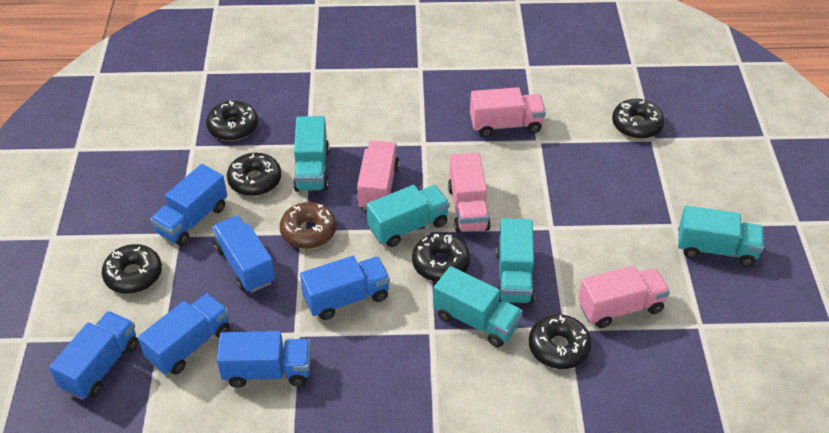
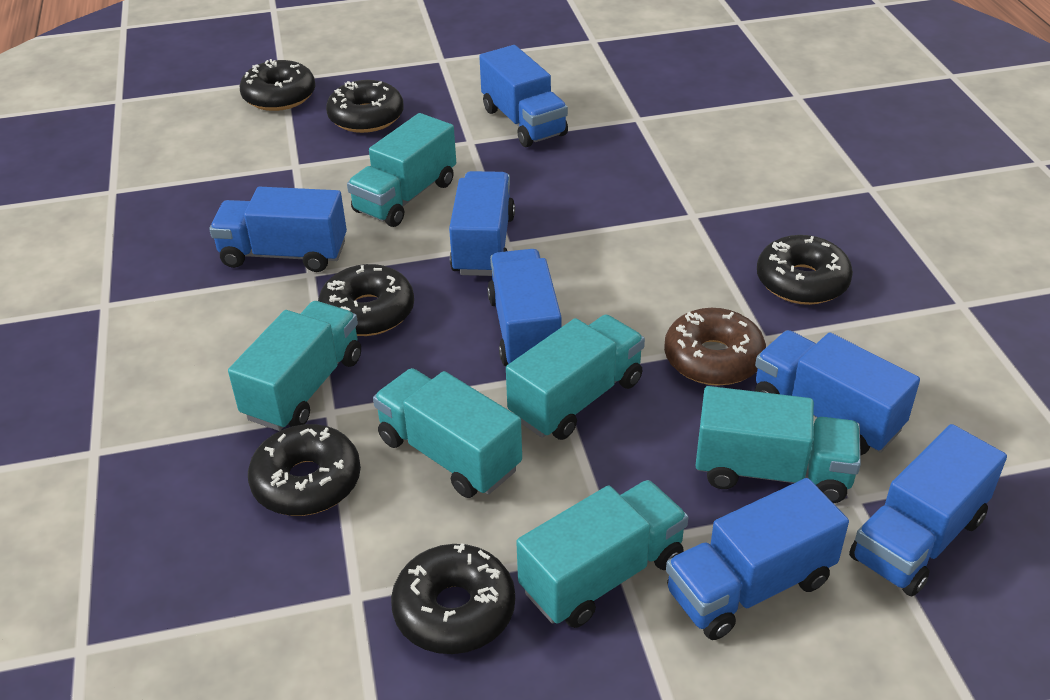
blue truck: [49,311,139,400] [138,293,230,375] [150,164,227,246] [212,216,275,293] [217,331,311,388] [300,256,390,320] = 6 -> [209,187,347,272] [449,171,515,276] [479,45,568,147] [487,249,562,366] [666,478,849,640] [755,330,920,455] [849,424,1007,596] = 7
pink truck: [357,141,399,210] [448,153,491,233] [470,87,546,137] [578,266,670,328] = 4 -> none = 0
turquoise truck: [293,116,329,192] [367,185,450,247] [433,266,523,347] [496,218,535,304] [678,205,764,267] = 5 -> [228,301,361,431] [347,113,456,227] [373,368,522,498] [506,315,645,440] [516,480,688,628] [695,386,861,503] = 6

